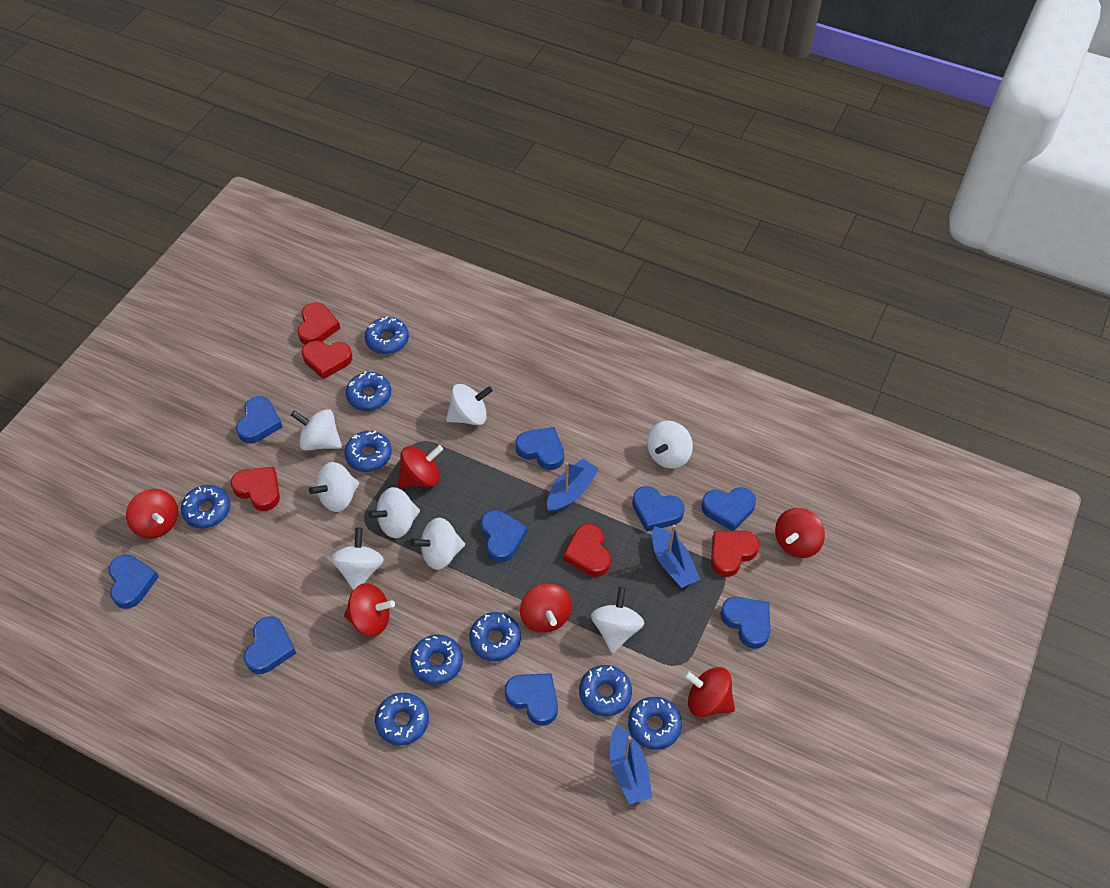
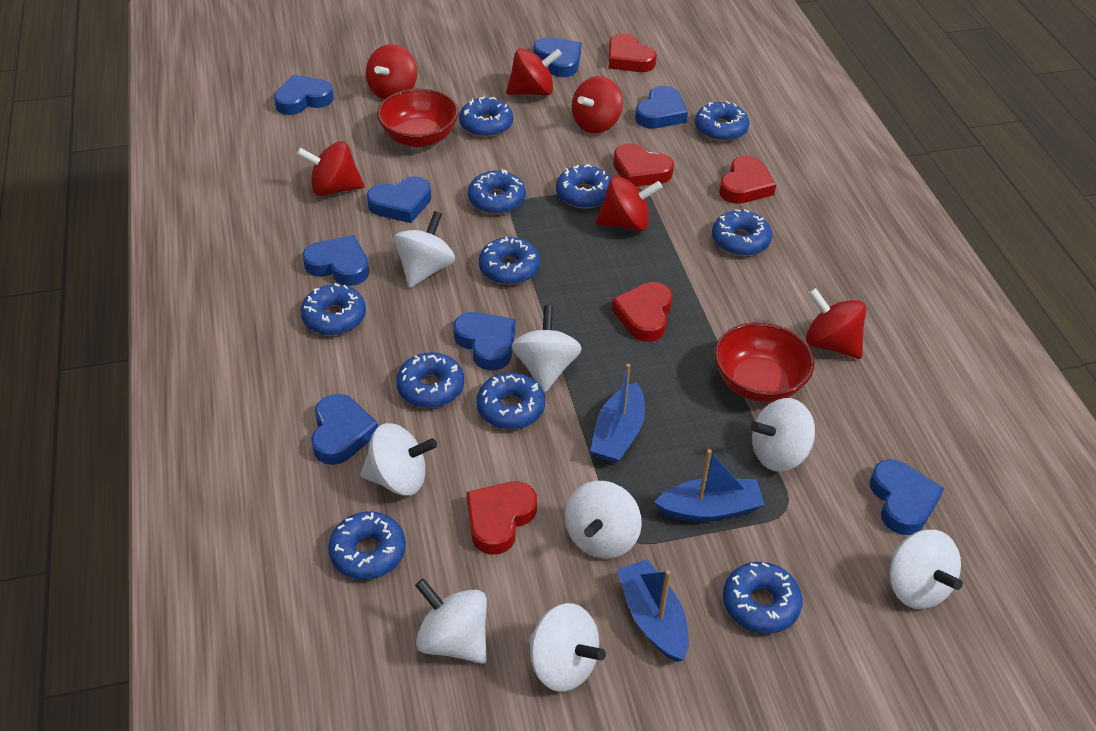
blue donut: [181,485,230,529] [344,431,392,472] [346,371,391,411] [365,316,409,354] [375,693,429,745] [411,635,463,685] [469,612,521,661] [579,665,632,716] [628,697,682,750] = 9 -> [301,283,366,335] [328,512,406,580] [396,352,464,408] [459,97,513,137] [468,169,526,214] [476,373,545,429] [479,236,540,285] [556,164,611,209] [695,101,749,141] [712,209,772,256] [723,562,803,634] = 11
blue heart: [108,555,159,609] [236,396,283,444] [244,617,296,674] [481,510,527,563] [505,673,558,726] [516,427,564,470] [632,486,685,532] [702,487,756,531] [720,597,771,649] = 9 -> [274,75,334,115] [303,235,369,286] [311,394,378,465] [367,176,431,223] [454,312,516,370] [534,37,581,77] [635,86,688,129] [870,459,944,535] = 8
red bowl: none = 0 -> [377,89,459,147] [714,322,814,402] = 2

